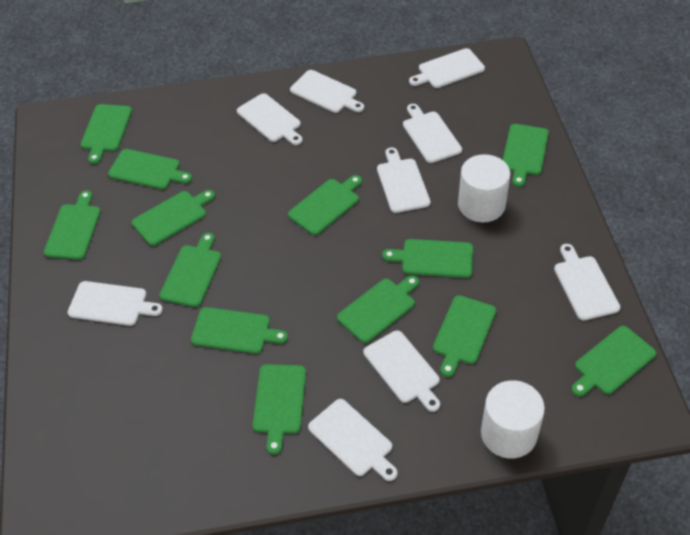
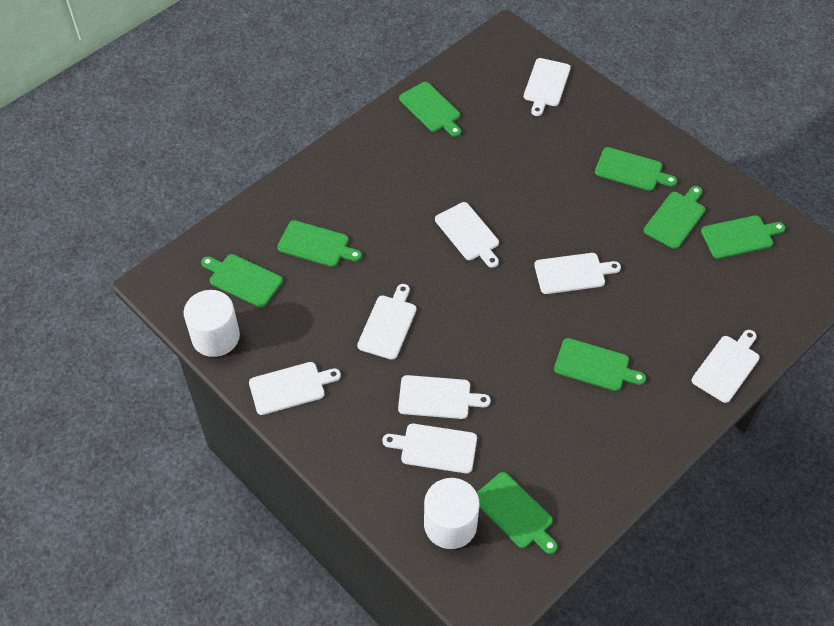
green cutting board: [44,190,101,260] [80,104,132,164] [108,149,192,189] [132,190,215,246] [159,233,221,307] [191,307,288,354] [253,364,306,455] [288,175,362,235] [337,276,419,343] [382,239,473,278] [433,295,496,377] [503,124,549,187] [571,326,656,397] = 13 -> [201,254,283,307] [277,220,362,267] [399,82,461,137] [477,472,558,554] [554,338,646,391] [595,147,677,191] [644,186,705,249] [701,215,785,259] = 8
white cutting board: [67,281,163,326] [237,93,303,145] [290,70,364,113] [308,399,398,481] [363,330,440,412] [377,147,430,213] [403,104,462,163] [409,48,485,88] [554,244,620,321] = 9 -> [249,362,341,415] [357,284,416,360] [383,424,477,473] [398,375,491,419] [435,202,499,268] [524,58,571,116] [534,253,621,294] [692,330,760,403] = 8

